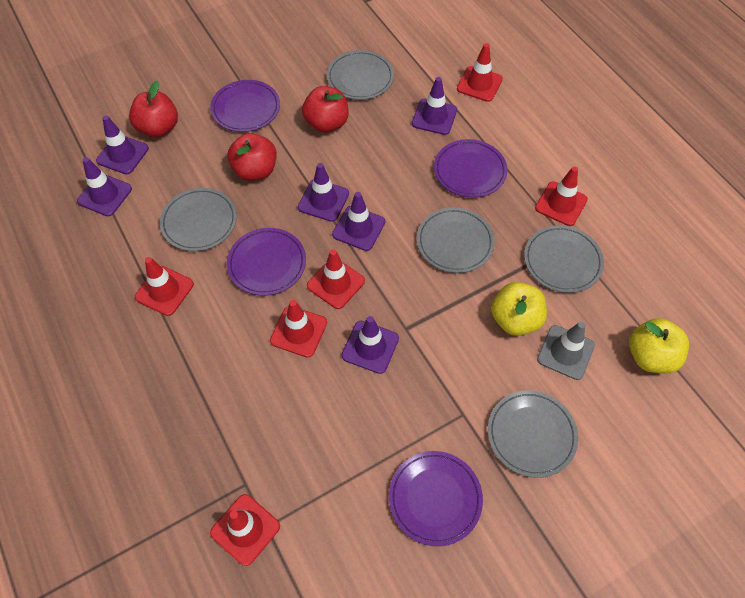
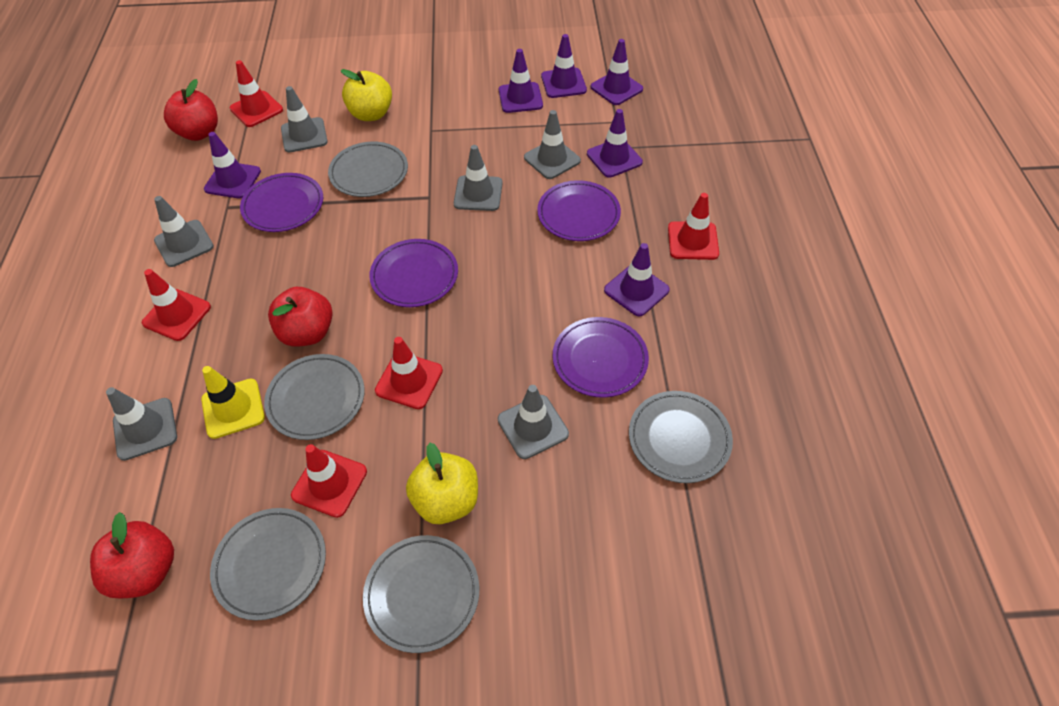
grey traffic cone: [537,322,595,380] = 1 -> [106,387,177,461] [154,196,214,267] [281,86,328,152] [454,145,503,211] [498,385,569,459] [524,110,581,179] = 6
red traffic cone: [135,257,194,316] [210,494,280,566] [270,300,327,357] [307,249,365,309] [457,43,503,102] [535,166,588,226] = 6 -> [142,269,211,341] [230,60,283,127] [291,444,367,518] [375,337,443,409] [668,193,719,260] = 5
yellow traffic cone: none = 0 -> [201,366,265,439] = 1

